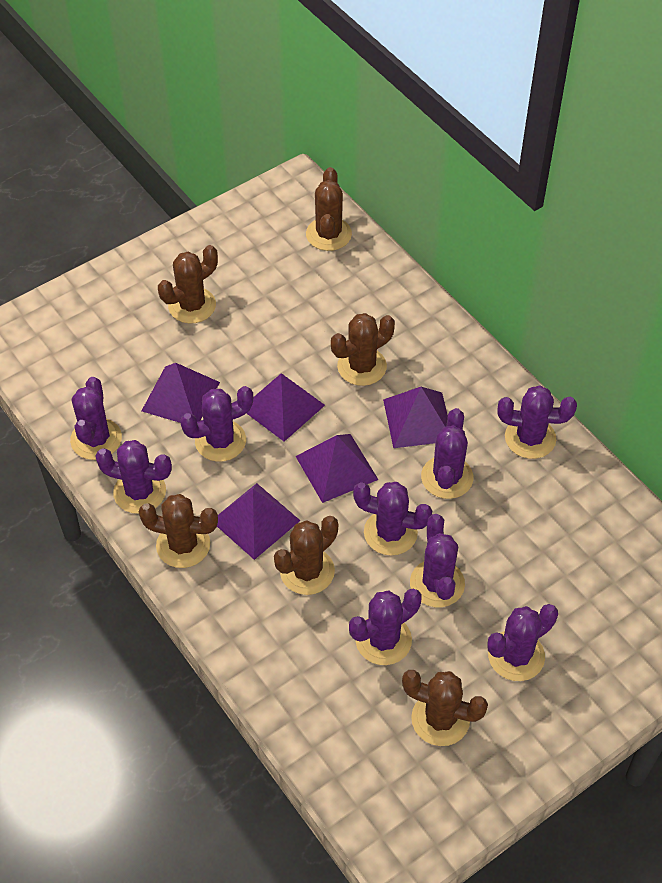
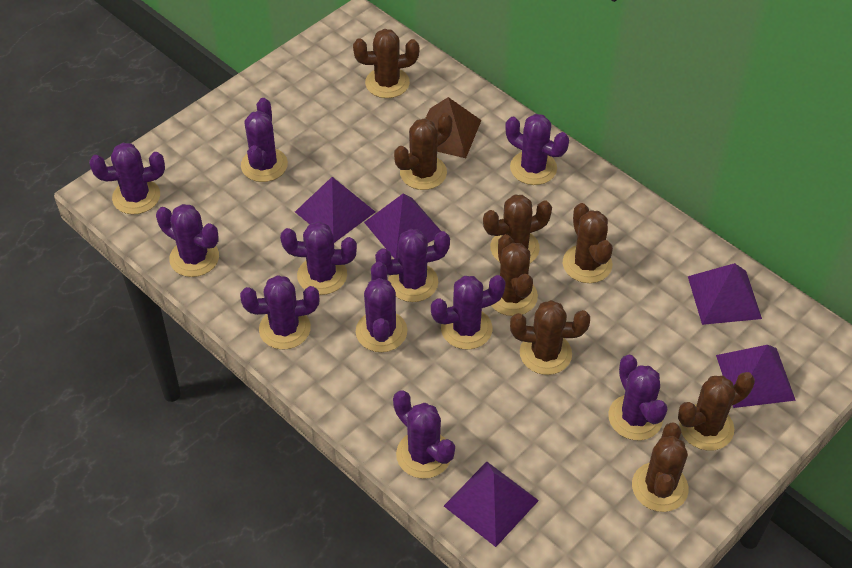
brown cactus: [139,494,218,568] [158,245,218,323] [274,516,338,595] [306,167,352,251] [331,313,395,386] [402,670,488,746] = 6 -> [353,29,419,98] [394,113,452,190] [483,195,552,263] [488,234,538,316] [510,300,590,375] [563,203,613,283] [632,423,689,512] [678,372,755,451] = 8
brown pyramid: none = 0 -> [425,97,481,158] = 1
purple cactus: [70,377,122,460] [95,440,172,514] [180,386,253,462] [349,589,421,665] [353,482,432,556] [410,514,465,607] [421,408,473,499] [488,604,558,681] [498,385,577,459] = 9 -> [89,143,165,214] [156,204,219,277] [240,275,320,349] [241,98,288,182] [280,221,357,295] [356,261,408,352] [375,229,450,302] [393,390,455,479] [431,275,506,350] [505,114,569,185] [608,355,667,440] = 11

